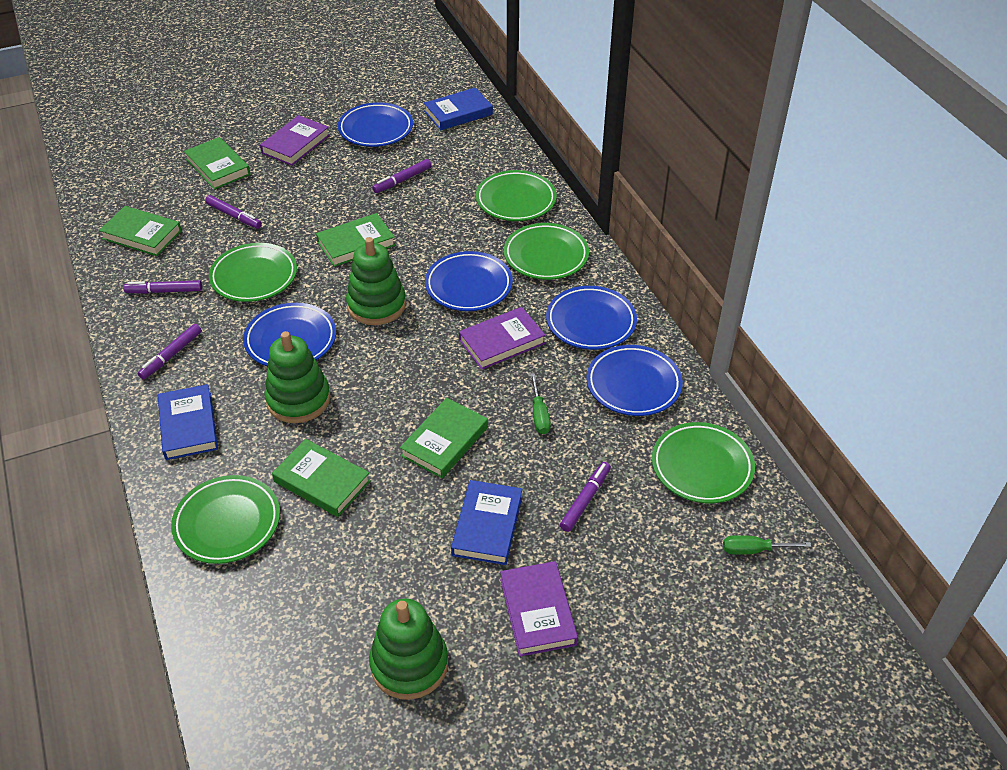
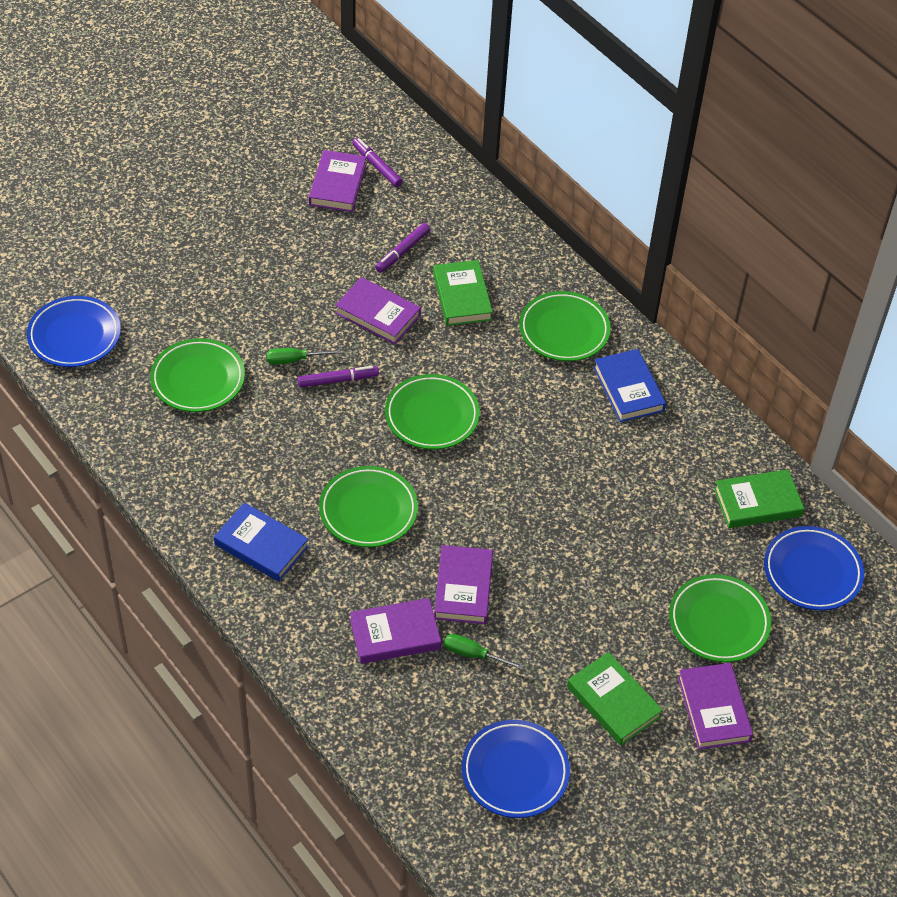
blue book: [158,384,218,460] [424,88,493,130] [451,480,522,565] = 3 -> [214,502,309,582] [593,349,666,422] = 2
blue plate: [243,303,336,367] [338,102,413,147] [425,251,513,311] [546,286,637,350] [586,345,683,416] = 5 -> [27,296,121,367] [462,720,570,818] [764,526,864,611] = 3
green book: [99,206,182,256] [184,137,250,190] [272,439,371,517] [316,213,395,267] [400,398,488,478] = 5 -> [433,260,493,326] [567,652,663,746] [714,469,804,528] = 3
green stacking toy: [264,331,331,423] [346,237,406,325] [369,598,448,700] = 3 -> none = 0
purple book: [260,115,330,166] [459,307,545,370] [500,561,578,657] = 3 -> [309,150,366,212] [335,277,421,344] [350,598,441,664] [434,545,493,624] [678,663,753,749] = 5
purple marker: [123,280,202,294] [138,324,202,379] [205,195,262,229] [372,159,432,193] [560,462,611,532] = 5 -> [298,366,379,388] [352,138,403,187] [375,223,430,273] = 3

